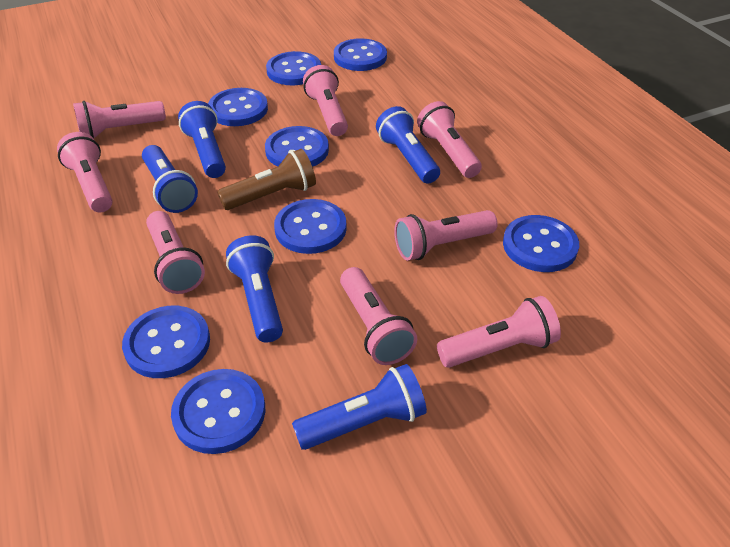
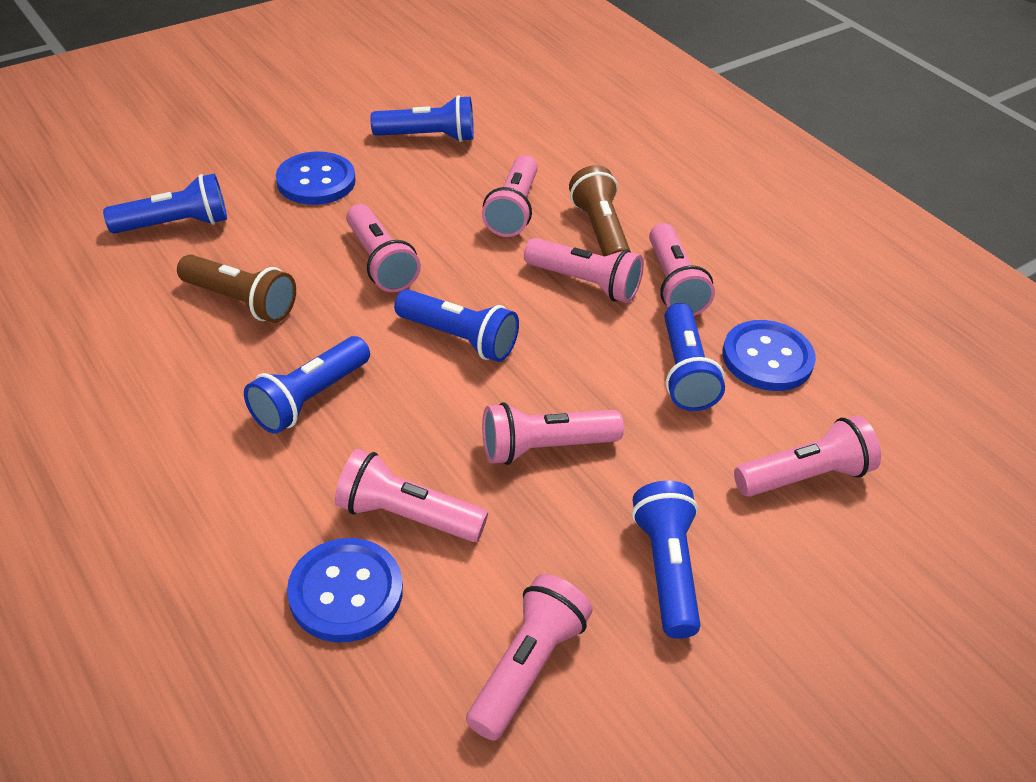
blue button: [122,306,210,378] [171,369,265,454] [208,88,268,126] [265,126,329,167] [266,51,321,85] [274,199,347,254] [334,38,387,71] [503,215,579,272] = 8 -> [276,151,356,205] [287,538,403,642] [722,320,816,391] = 3
blue flashlight: [142,145,198,213] [178,101,226,178] [226,235,283,343] [292,364,427,450] [376,106,440,184] = 5 -> [103,173,227,234] [244,336,370,434] [371,95,474,142] [394,289,519,362] [632,481,700,639] [664,303,725,411] = 6
brown flashlight: [217,149,316,210] = 1 -> [177,254,296,323] [569,165,630,256] = 2

